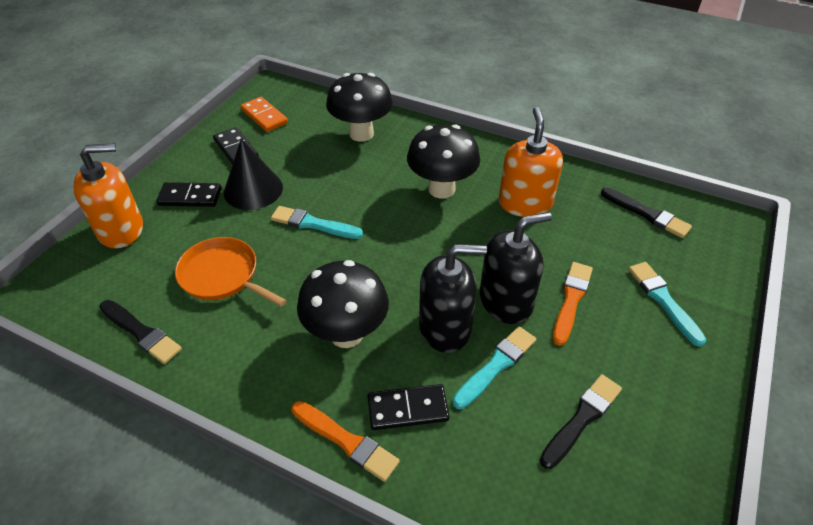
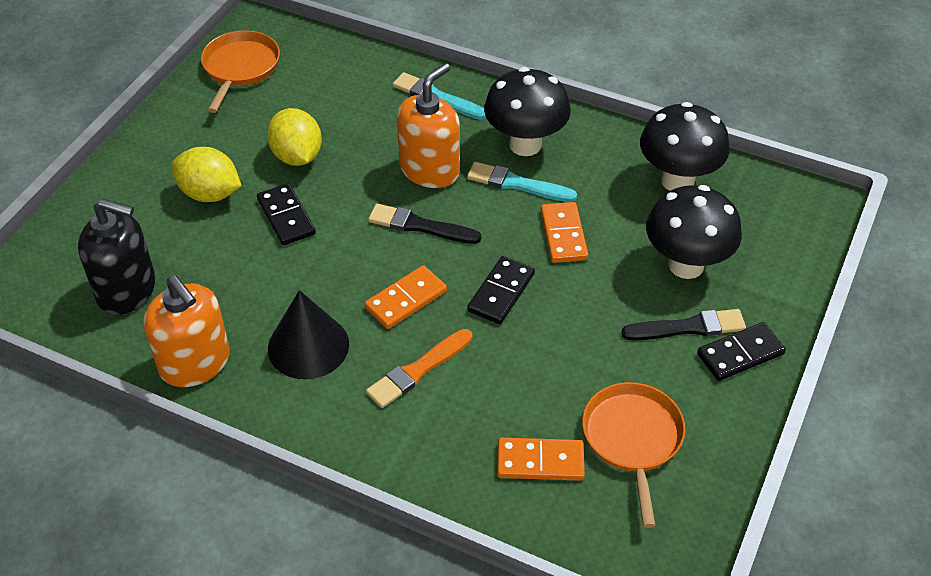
black brush: [99,300,182,364] [540,374,622,469] [601,188,692,238] = 3 -> [368,204,482,244] [621,309,746,340] = 2
black soap dispenser: [419,244,487,353] [480,212,552,324] = 2 -> [78,198,155,315] = 1
orange brush: [291,401,400,482] [552,262,593,346] = 2 -> [366,329,472,408] = 1
orange domino: [241,97,288,132] = 1 -> [365,265,447,329] [497,438,585,481] [541,202,588,263] = 3
orange pan: [175,237,287,307] = 1 -> [201,30,280,113] [582,382,685,528] = 2
turquoise brush: [271,206,363,239] [452,326,536,409] [628,262,706,347] = 3 -> [393,72,486,120] [467,162,577,202] = 2
yellow lemon: none = 0 -> [171,147,241,202] [267,108,322,166] = 2

